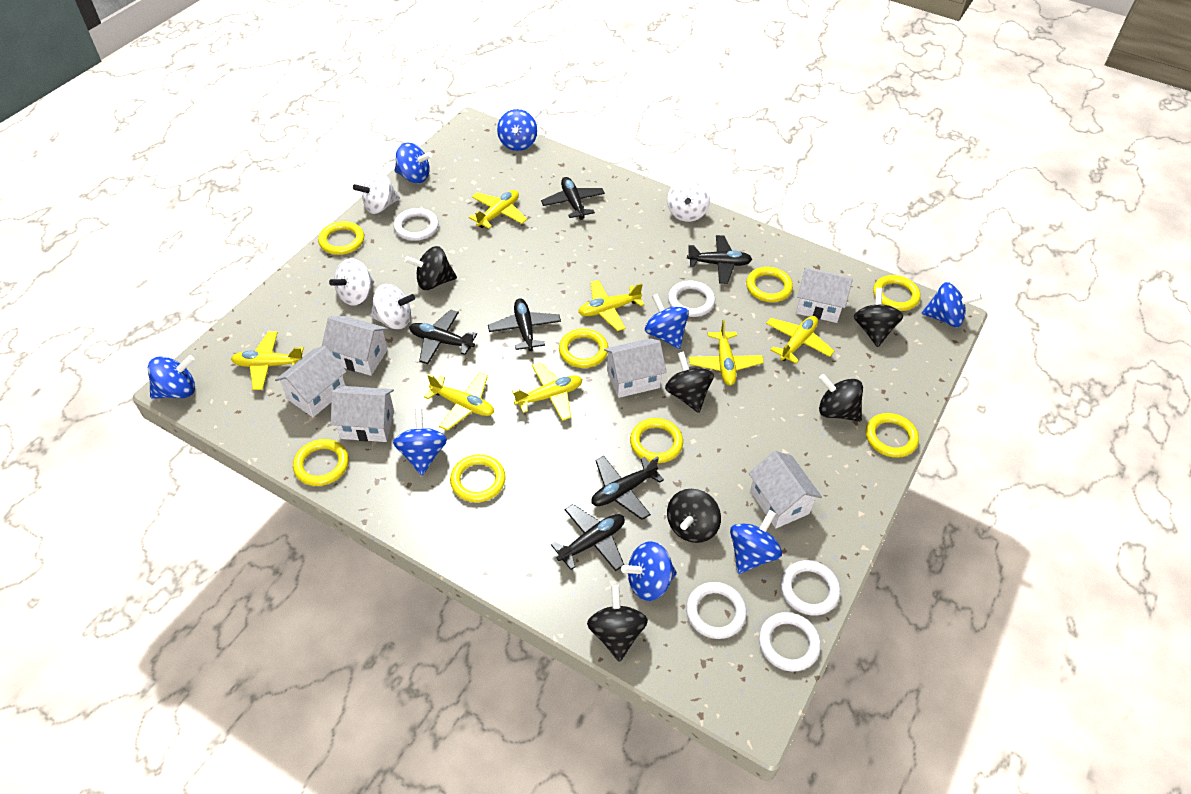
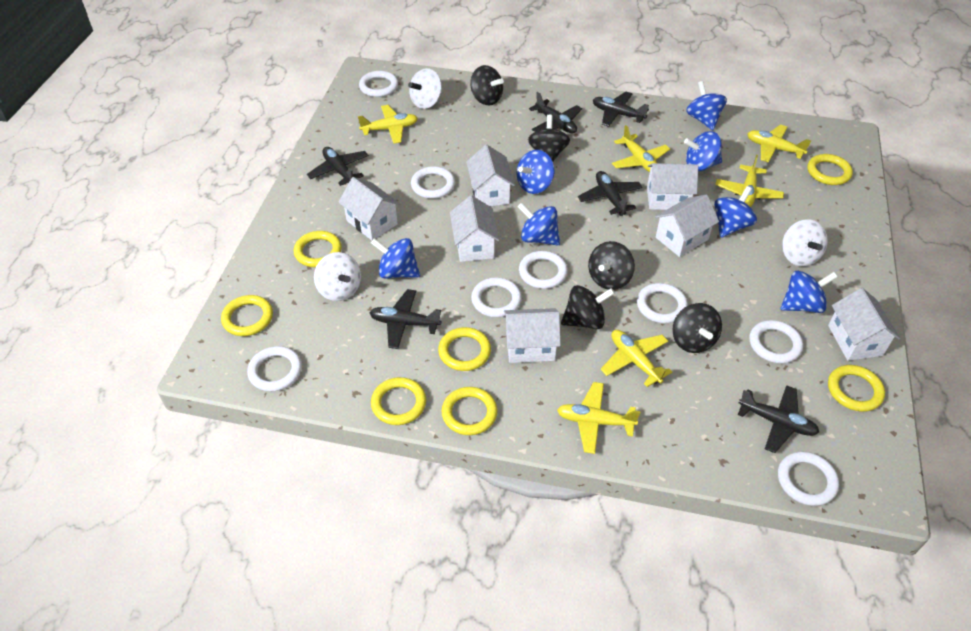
black spinning top: [405,246,457,290] [587,585,648,662] [665,351,714,413] [667,489,721,543] [819,374,863,422] [854,288,903,347] = 6 -> [470,65,504,105] [528,115,570,161] [561,285,615,329] [588,241,635,290] [672,303,722,353] = 5
blue spinning top: [148,355,195,399] [393,409,447,476] [394,142,432,183] [497,109,537,151] [621,541,677,601] [645,293,689,349] [730,510,782,574] [921,282,982,327] = 8 -> [371,238,420,279] [517,150,554,194] [517,202,560,246] [684,131,722,171] [686,81,727,130] [714,186,757,238] [781,271,837,313] = 7
white house: [275,346,346,417] [322,316,388,376] [331,386,394,442] [604,338,667,398] [749,451,822,528] [796,267,853,323] = 6 -> [338,177,400,240] [450,195,499,262] [466,145,515,206] [504,308,561,363] [647,163,698,210] [655,194,719,257] [828,288,900,361] = 7
white ring: [394,208,439,241] [668,281,715,317] [686,582,747,639] [759,612,821,672] [781,560,840,616] = 5 -> [247,346,302,392] [359,71,398,97] [411,166,455,199] [471,277,522,317] [519,251,568,289] [637,283,688,323] [749,320,803,363] [778,451,839,506] = 8
white spinning top: [329,258,374,306] [353,171,400,214] [370,284,415,329] [667,178,710,222] = 4 -> [314,252,361,301] [408,68,442,109] [782,219,828,266] = 3
yellow plane: [231,331,304,390] [424,372,494,431] [469,190,527,229] [512,362,582,421] [578,280,645,331] [689,320,764,385] [766,316,834,364] = 7 -> [358,105,418,144] [557,382,641,454] [601,330,672,387] [612,125,670,172] [715,155,784,207] [747,124,811,163] = 6
yellow ring: [293,439,349,486] [318,221,364,255] [450,454,506,502] [559,328,608,368] [630,418,683,463] [746,267,793,302] [866,413,919,458] [873,275,921,311] = 8 -> [221,295,273,336] [294,231,342,267] [371,377,426,425] [438,327,491,371] [441,387,497,435] [807,154,853,185] [828,365,885,412] = 7

